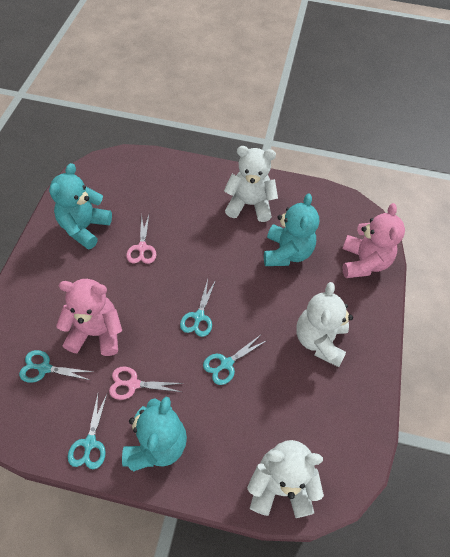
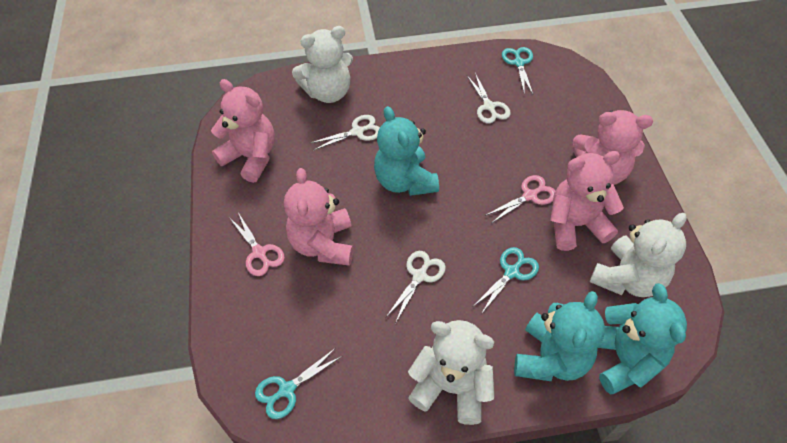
pink teddy bear: [56,279,122,356] [342,203,405,278] = 2 -> [211,79,275,183] [284,168,353,266] [550,151,624,251] [572,110,653,185] = 4
turquoise scissors: [19,350,93,383] [68,392,108,469] [180,279,216,337] [203,336,266,385] = 4 -> [255,348,342,419] [472,247,539,314] [502,47,533,95] = 3
white scissors: none = 0 -> [309,115,380,151] [386,251,446,322] [467,73,510,124] = 3

